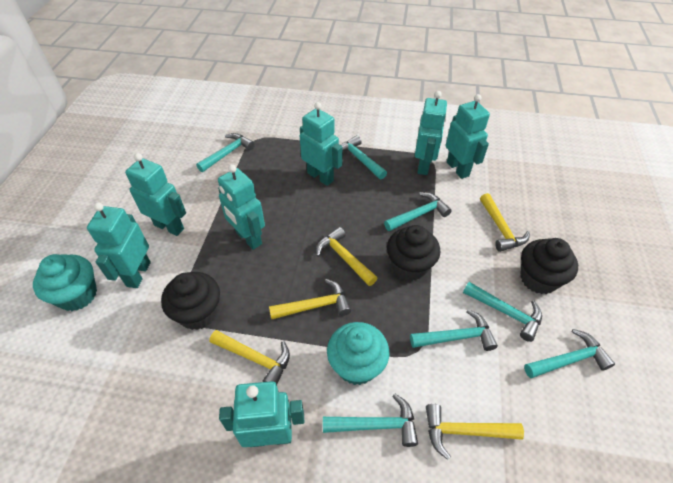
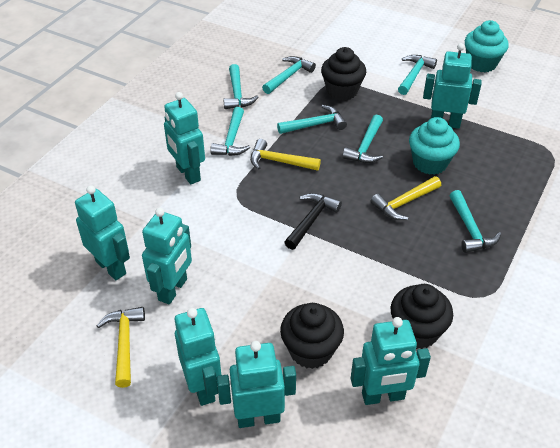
black hammer: none = 0 -> [284,193,342,250] = 1
yellow hammer: [209,330,290,384] [269,279,351,319] [316,227,377,286] [426,404,524,460] [480,193,530,252] = 5 -> [97,307,145,388] [250,139,321,171] [371,176,441,220] = 3

